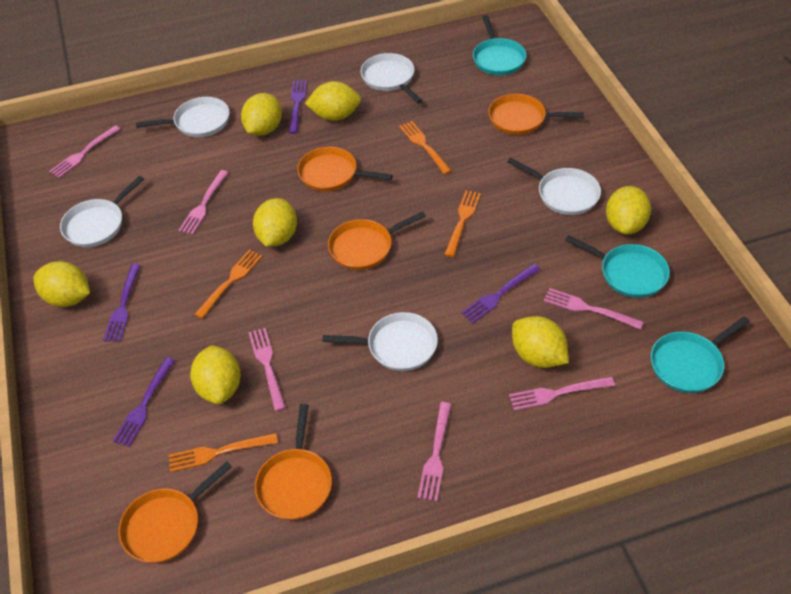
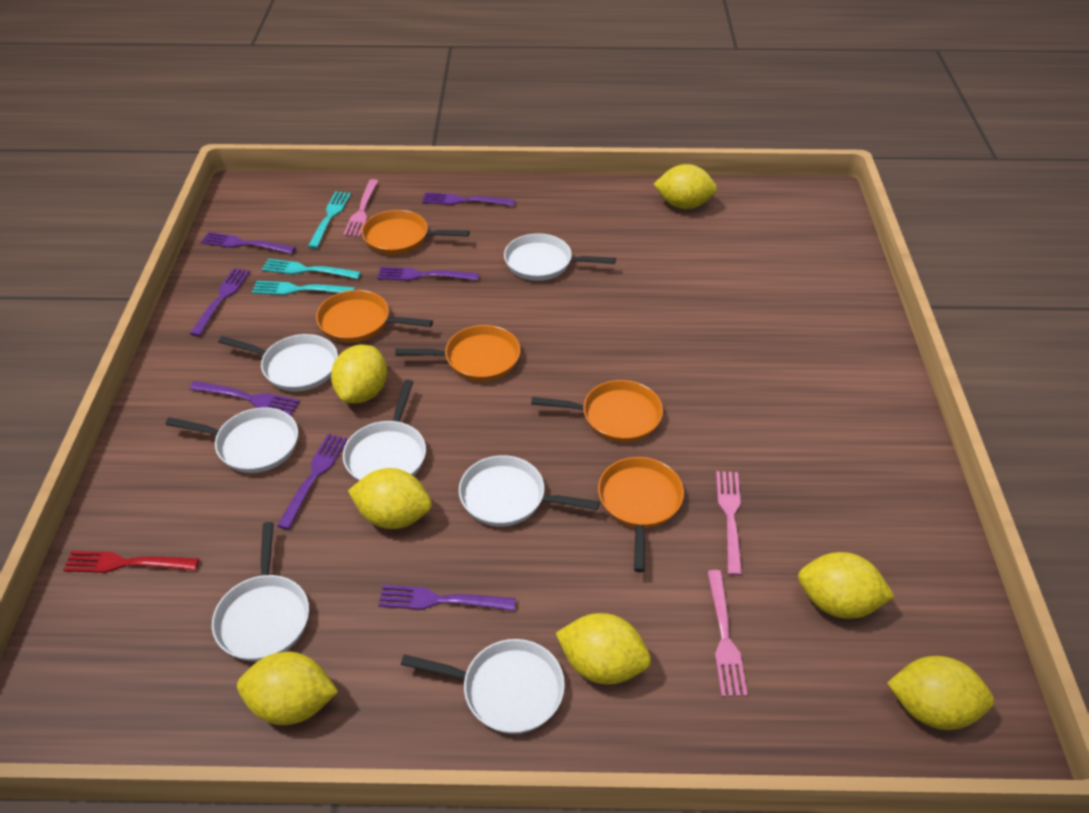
orange fork: [169,433,278,472] [194,250,263,319] [399,121,452,175] [444,190,481,257] = 4 -> none = 0
pink fork: [49,125,120,178] [178,170,229,235] [248,328,286,412] [418,402,452,501] [509,377,615,411] [544,288,643,330] = 6 -> [343,179,378,237] [707,570,748,697] [716,471,742,576] = 3
purple fork: [103,264,141,342] [113,357,175,447] [289,80,307,134] [461,264,540,323] = 4 -> [190,268,250,336] [190,381,300,416] [201,232,296,254] [277,434,347,530] [377,267,479,281] [378,585,516,611] [422,192,515,206] = 7
red fork: none = 0 -> [63,551,199,573] = 1
turquoise fork: none = 0 -> [252,281,355,295] [262,259,361,279] [308,191,351,249] = 3
turquoise pan: [473,15,527,75] [565,235,670,298] [651,316,750,393] = 3 -> none = 0
white pan: [60,176,144,247] [136,97,230,137] [322,312,438,371] [361,53,422,103] [507,158,601,215] = 5 -> [165,407,298,473] [212,522,309,661] [219,334,338,391] [343,379,426,481] [401,639,565,734] [459,455,599,527] [504,233,616,281] = 7

